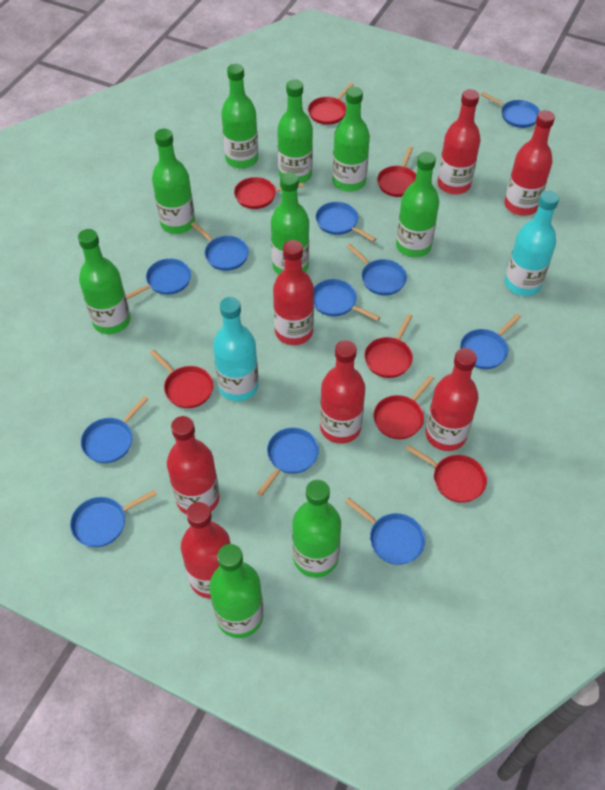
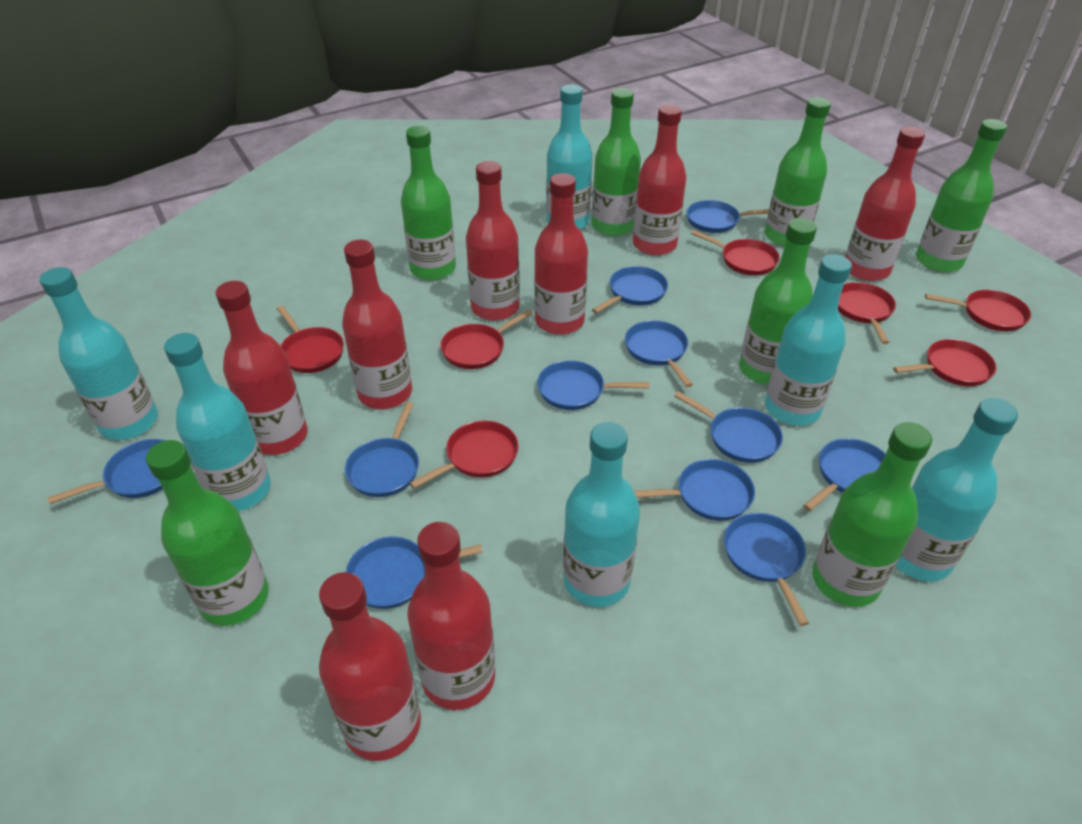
green bottle: [78,229,131,334] [152,128,195,234] [209,544,263,638] [221,64,258,169] [271,172,309,275] [277,79,313,183] [292,480,341,577] [332,87,370,192] [396,152,439,257] = 9 -> [146,440,269,626] [401,126,456,280] [592,88,641,237] [739,218,817,385] [765,97,831,247] [812,422,932,607] [916,119,1007,273] = 7
red bottle: [167,416,220,514] [181,502,231,599] [273,240,314,345] [320,340,365,444] [425,348,479,451] [437,89,481,194] [504,110,555,216] = 7 -> [216,281,308,455] [319,572,421,761] [342,240,412,409] [407,522,495,710] [466,161,520,321] [534,173,588,335] [633,104,687,256] [845,127,925,281] = 8
turquoise bottle: [213,297,259,401] [505,190,559,296] = 2 -> [39,267,158,440] [164,333,271,511] [546,85,593,230] [563,422,640,607] [765,254,852,426] [896,398,1018,581] = 6

